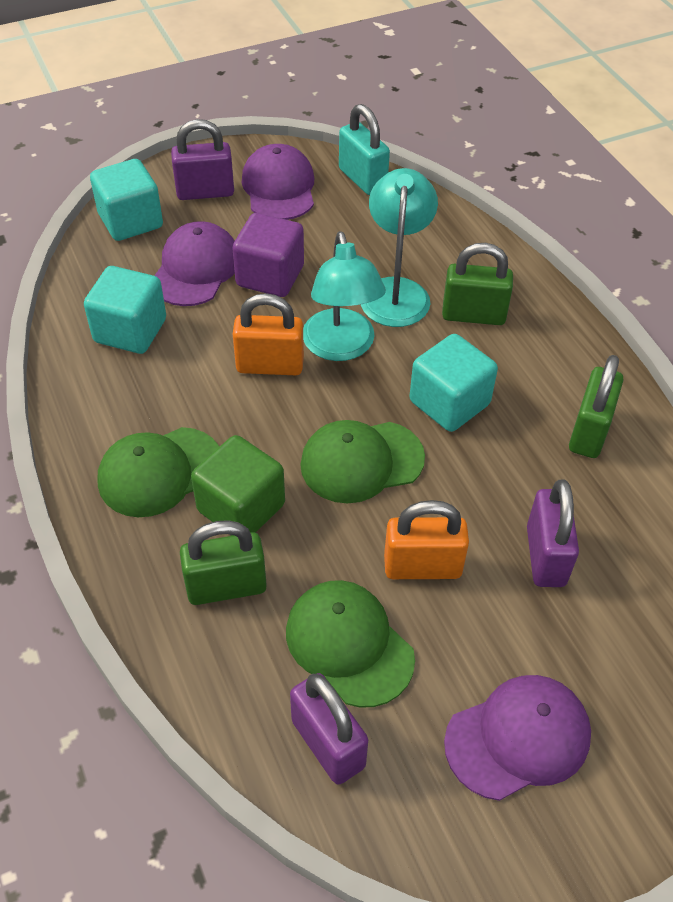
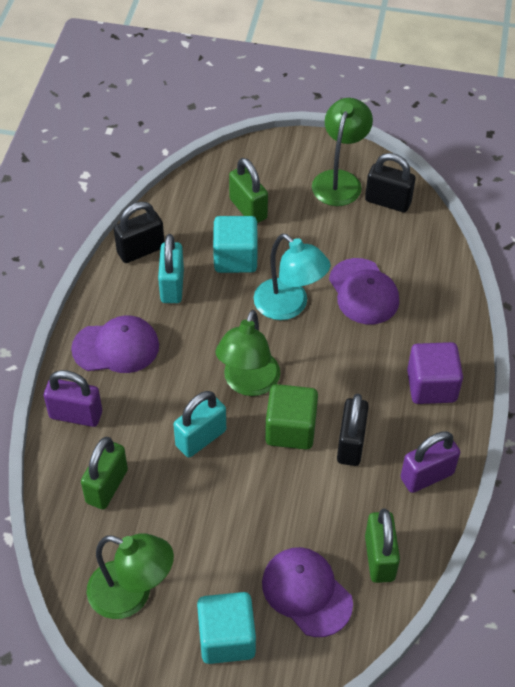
black padlock: none = 0 -> [114,202,164,263] [337,394,369,466] [365,153,416,212] = 3
green cap: [97,427,219,517] [286,580,415,708] [300,420,425,503] = 3 -> none = 0
green lamp: none = 0 -> [87,533,174,619] [215,310,280,396] [312,98,373,206] = 3
orange padlock: [233,293,304,375] [384,500,469,579] = 2 -> none = 0
purple padlock: [171,119,234,200] [290,673,368,785] [527,480,579,587] = 3 -> [44,370,102,427] [401,431,460,493] = 2
turquoise cube: [84,266,166,354] [90,159,163,241] [409,334,498,432] = 3 -> [197,592,256,664] [213,216,258,273] = 2
turquoise lamp: [303,231,386,361] [361,168,438,327] = 2 -> [254,234,330,320] = 1
turquoise padlock: [339,104,390,195] = 1 -> [158,234,184,303] [173,391,226,458] = 2

